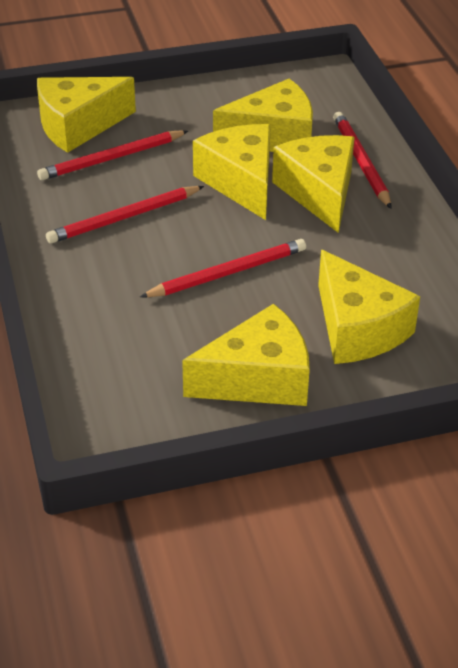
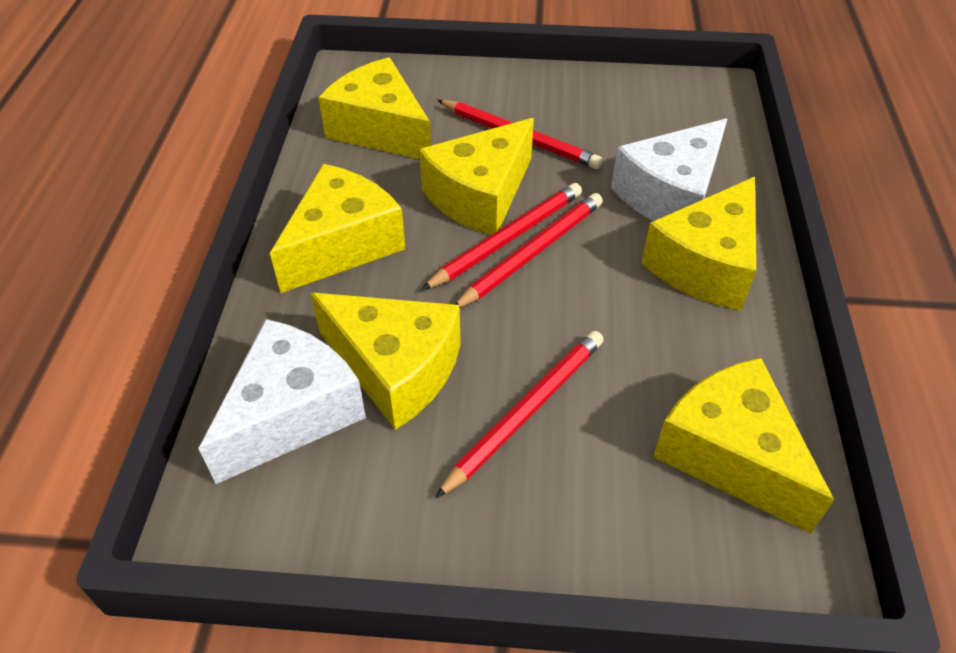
white cheese: none = 0 -> [198,319,366,484] [611,119,727,221] = 2

